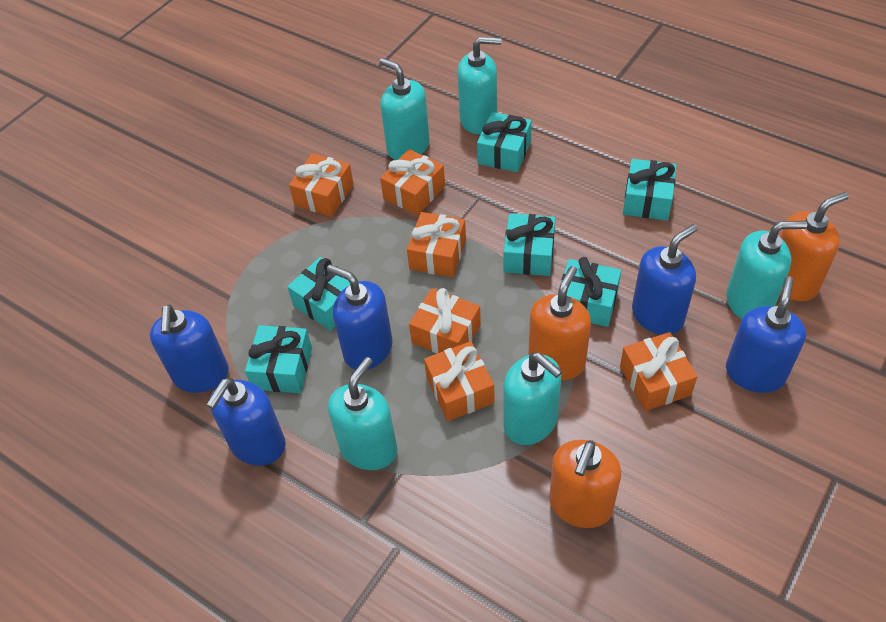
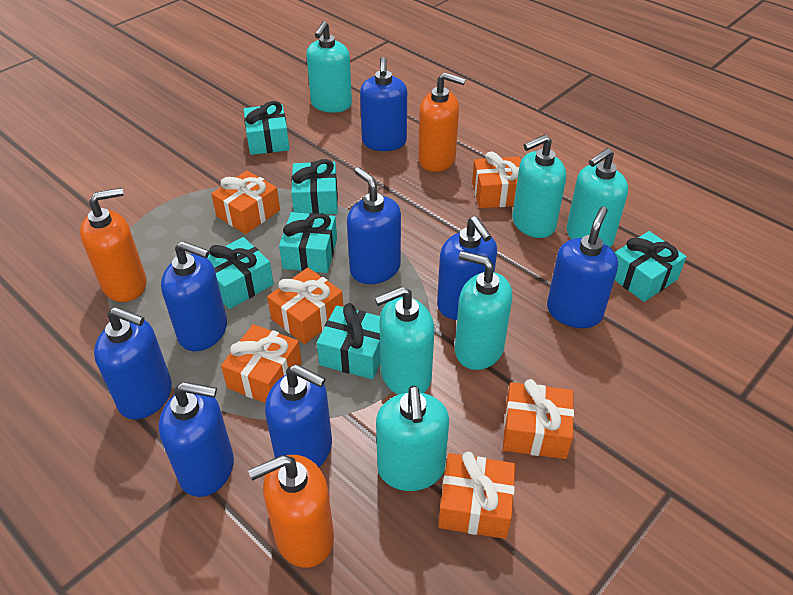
blue soap dispenser: [150,305,229,393] [206,378,286,466] [327,264,393,370] [632,224,698,335] [726,277,806,393] = 5 -> [94,307,172,420] [159,382,234,497] [161,241,227,351] [265,364,332,467] [347,167,401,284] [360,57,407,151] [437,216,497,320] [547,207,618,328] = 8
turquoise soap dispenser: [328,357,397,470] [379,58,430,160] [457,37,502,134] [503,352,562,445] [726,221,807,319] = 5 -> [306,21,352,113] [375,286,434,395] [376,386,449,491] [455,251,512,370] [512,135,566,238] [566,148,628,247] = 6

